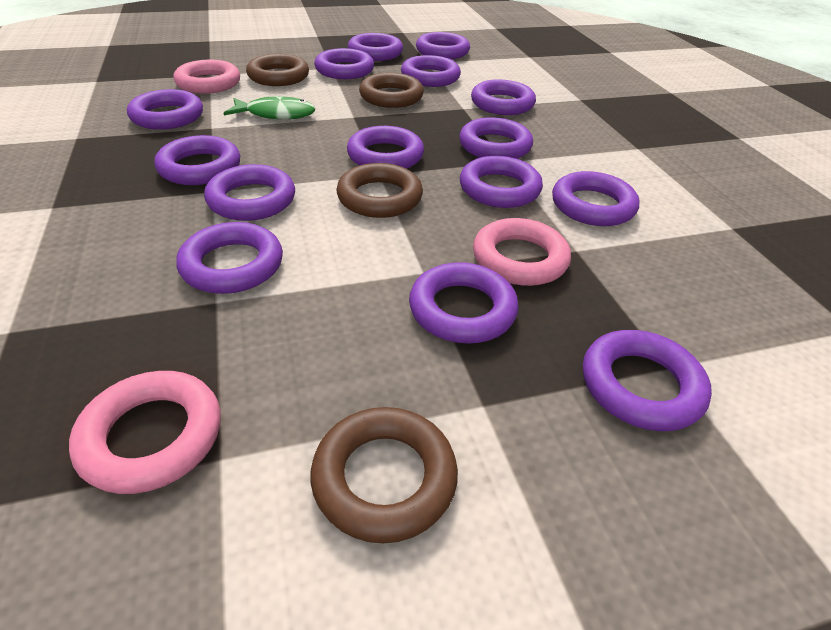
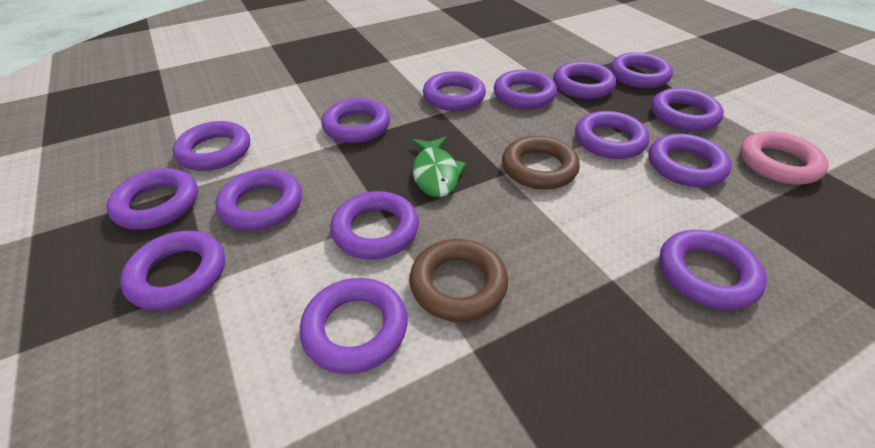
brown ring: [246,54,309,86] [310,407,458,543] [336,163,423,218] [359,73,424,108] = 4 -> [409,239,508,322] [502,136,580,190] = 2
pink ring: [69,371,221,494] [173,60,240,94] [473,218,571,286] = 3 -> [740,131,829,185] = 1

